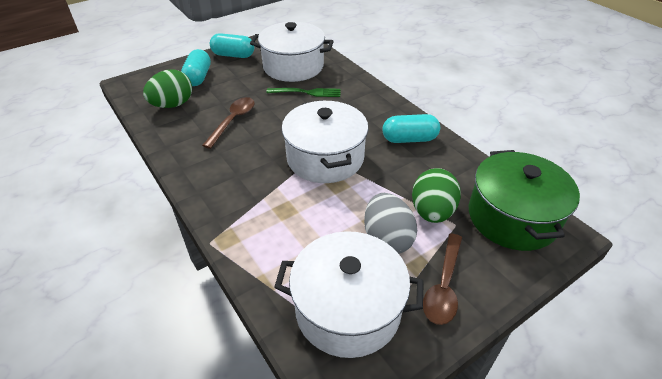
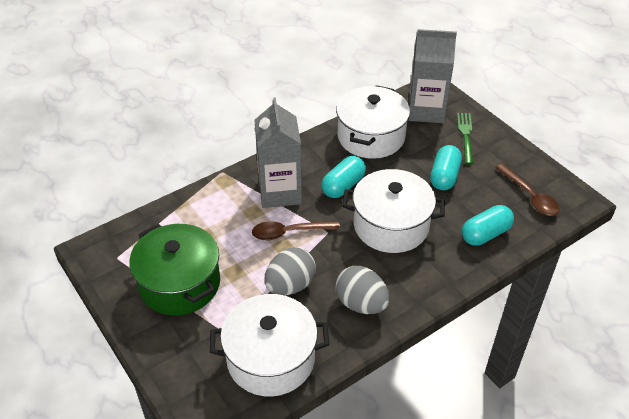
green egg: [143,69,192,108] [412,168,461,223] = 2 -> none = 0
grey carton: none = 0 -> [254,97,302,208] [408,29,457,123] = 2
grey egg: [364,193,417,254] = 1 -> [264,248,316,295] [335,266,390,314] = 2

